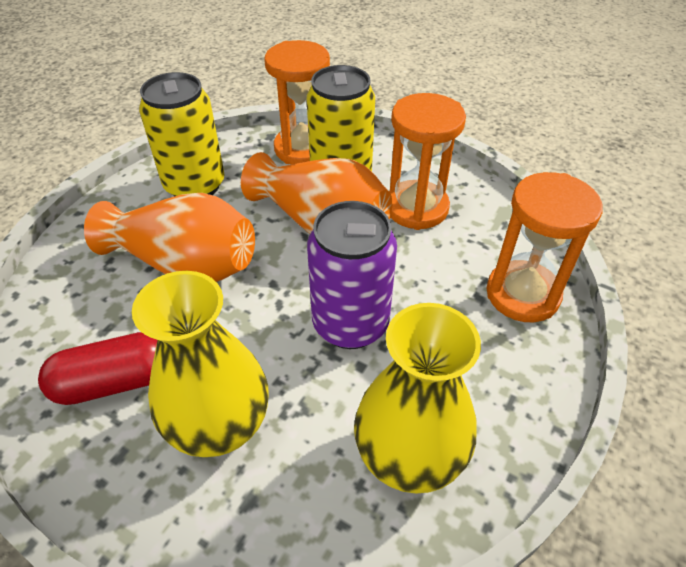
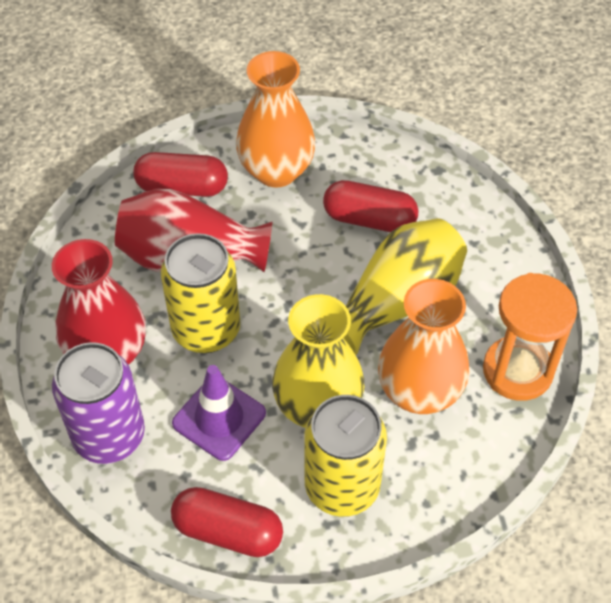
orange hourglass: [265,40,330,164] [389,93,466,230] [487,172,603,322] = 3 -> [483,273,577,401] = 1
purple traffic cone: none = 0 -> [172,365,266,461] = 1
red capsule: [38,332,157,405] = 1 -> [133,152,228,197] [171,487,283,557] [323,180,419,232] = 3
red vase: none = 0 -> [52,239,146,365] [115,189,272,272] = 2

